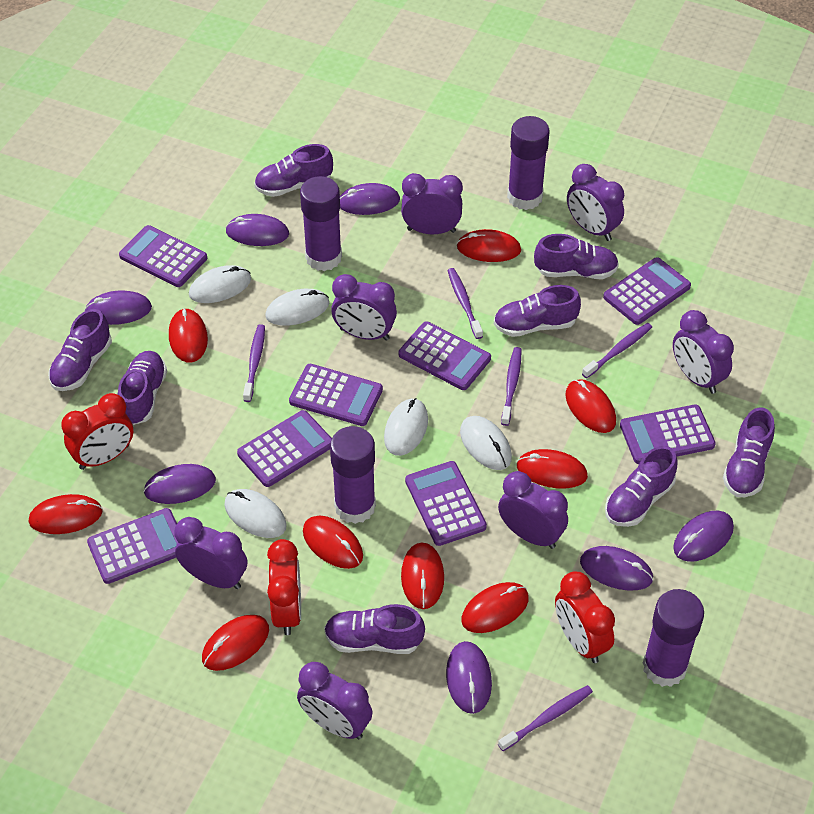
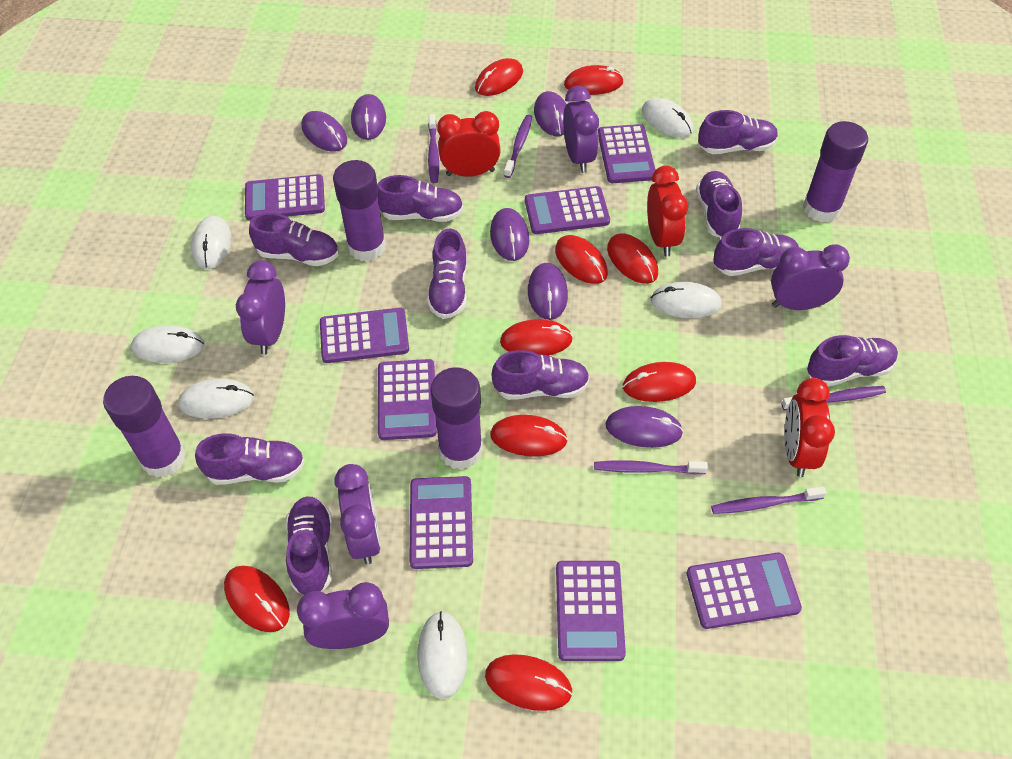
purple clock: [175,517,247,589] [297,662,373,739] [331,274,397,340] [401,173,463,234] [498,471,568,549] [567,164,624,241] [673,310,734,394] = 7 -> [236,260,285,355] [297,582,389,649] [335,464,381,565] [563,86,599,173] [771,244,850,310] = 5
purple mouse: [84,290,152,325] [143,464,216,504] [225,214,289,246] [340,183,400,215] [446,641,492,714] [580,546,654,591] [673,511,734,562] = 7 -> [301,111,347,152] [351,94,386,140] [490,208,529,261] [528,263,568,320] [534,91,566,136] [605,406,683,448] = 6
purple shoe: [48,309,112,391] [118,351,167,425] [254,144,333,197] [324,604,425,654] [494,285,581,337] [534,234,619,279] [605,446,677,527] [723,407,775,497] = 8 -> [195,433,305,485] [249,213,339,266] [286,496,332,595] [378,175,463,222] [427,229,467,319] [492,350,590,400] [696,171,742,238] [698,110,778,154] [713,228,799,276] [807,335,898,386] = 10
white mouse: [189,265,251,303] [224,489,287,538] [265,289,329,326] [384,398,428,456] [460,416,512,470] = 5 -> [131,325,204,363] [178,379,254,419] [191,215,231,269] [417,611,468,699] [642,98,693,138] [651,282,722,318] = 6

